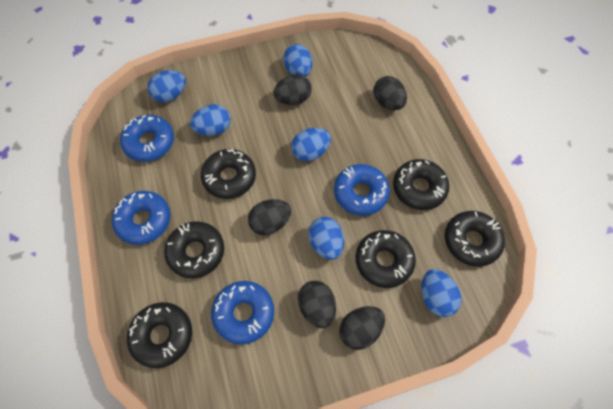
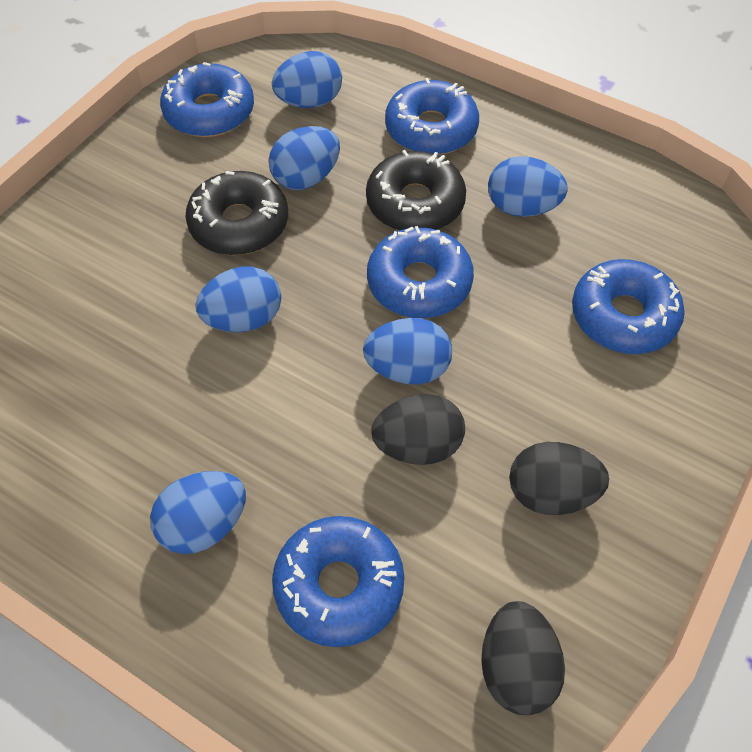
black donut: [127,302,192,368] [164,221,224,278] [201,149,256,199] [355,230,416,288] [393,159,449,210] [445,211,505,267] = 6 -> [185,171,288,255] [366,150,466,231] = 2
black egg: [248,199,291,235] [274,74,312,105] [298,281,336,328] [339,306,385,350] [373,76,407,110] = 5 -> [371,394,465,465] [481,601,565,715] [509,442,609,515] = 3
blue donut: [112,191,171,245] [120,115,174,162] [211,281,274,344] [334,164,390,216] = 4 -> [160,62,254,137] [272,516,404,647] [367,226,474,318] [385,78,479,155] [572,259,685,354] = 5

